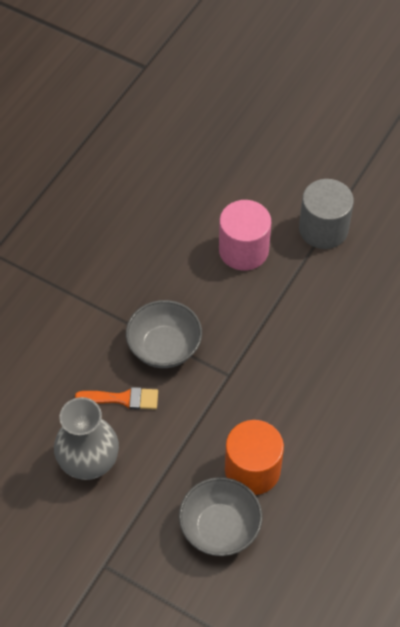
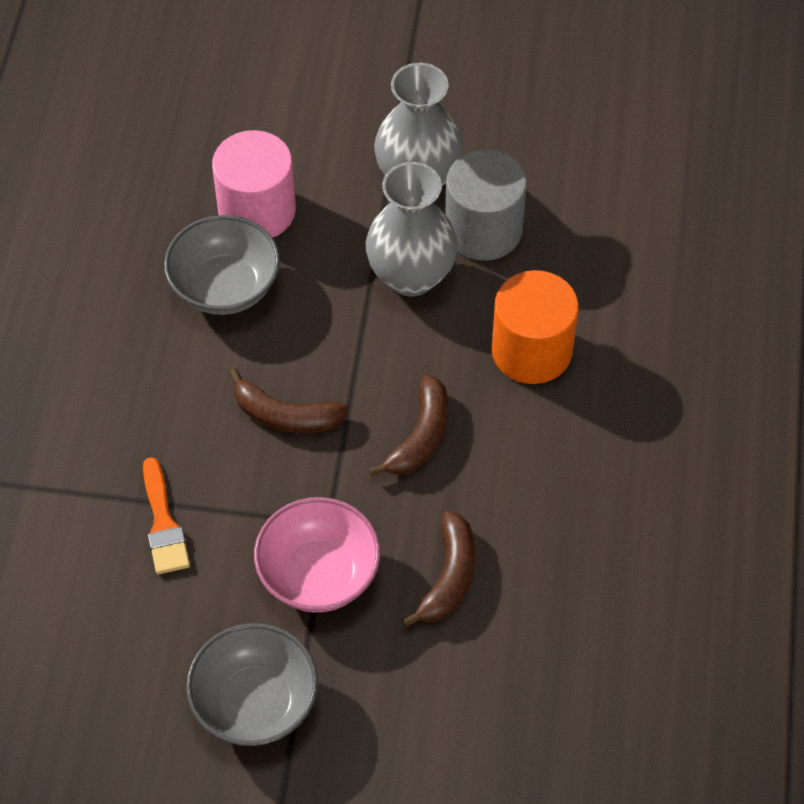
brown banana: none = 0 -> [229,368,349,433] [369,375,448,477] [401,511,475,627] = 3
grey vase: [54,397,119,480] = 1 -> [366,162,458,296] [374,63,464,186] = 2
pink bowl: none = 0 -> [254,497,381,612] = 1

